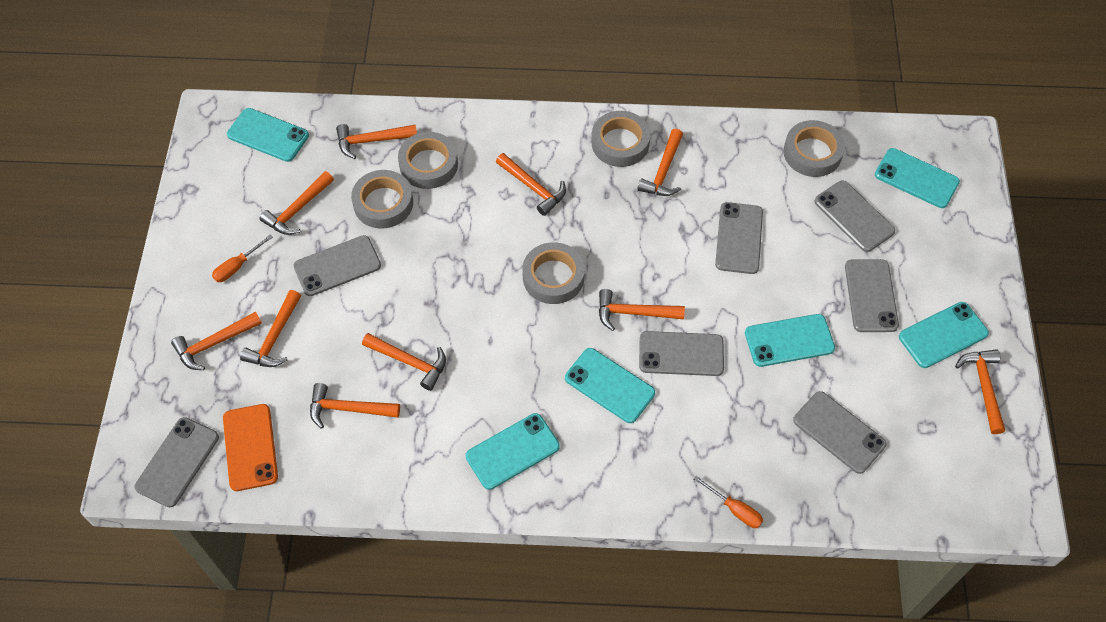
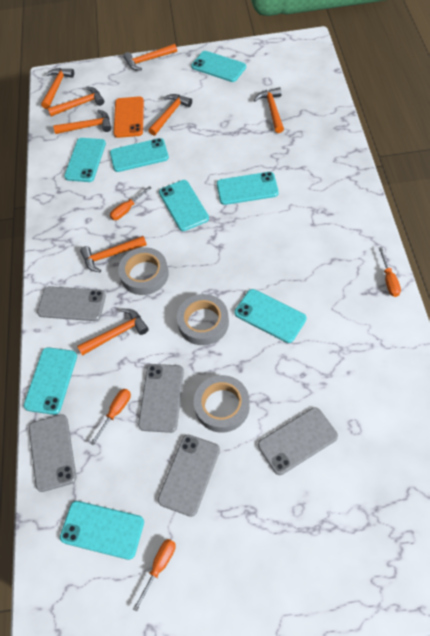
grey phone: [135,417,219,508] [293,235,381,296] [639,331,724,376] [715,202,763,274] [793,391,886,474] [815,181,895,252] [845,259,899,332] = 7 -> [29,414,77,492] [37,286,106,321] [138,364,184,433] [158,435,220,517] [258,407,338,475] = 5
grey tape: [351,170,413,229] [398,132,458,189] [522,242,585,304] [592,111,650,167] [783,120,845,177] = 5 -> [118,247,169,295] [177,294,229,345] [194,375,250,433] = 3
orange hammer: [171,311,262,370] [240,290,301,367] [260,171,334,235] [310,383,400,429] [336,124,417,159] [362,333,446,391] [496,153,566,216] [599,289,685,331] [637,129,683,196] [955,349,1005,434] = 10 -> [41,68,74,109] [47,87,104,117] [53,110,111,134] [77,309,149,356] [80,236,147,272] [124,44,177,71] [148,94,192,136] [254,87,284,133] = 8
orange screwdriver: [212,235,273,282] [694,476,763,528] = 2 -> [90,389,131,445] [110,186,151,220] [133,539,176,612] [379,247,401,297] = 4
turquoise phone: [227,108,309,162] [466,413,560,490] [565,348,655,423] [745,314,835,367] [875,148,960,208] [899,302,989,368] = 6 -> [24,347,77,415] [60,501,144,560] [64,138,106,182] [110,138,169,172] [159,180,209,231] [191,51,246,82] [217,172,279,205] [234,289,307,343] = 8

